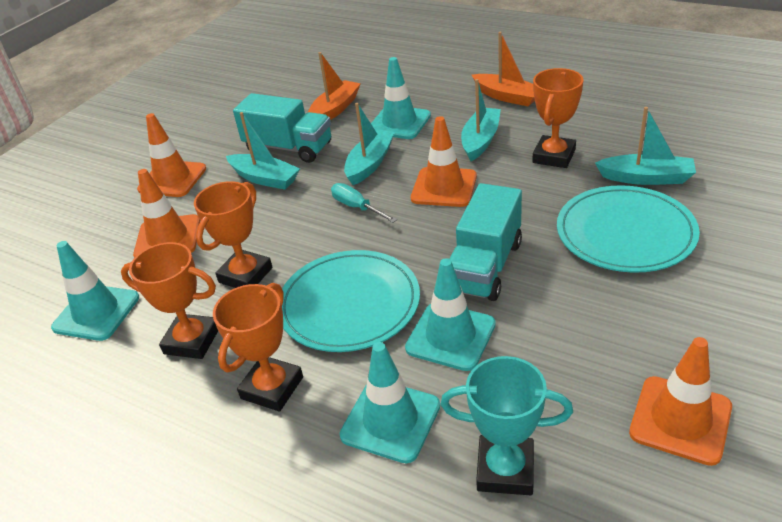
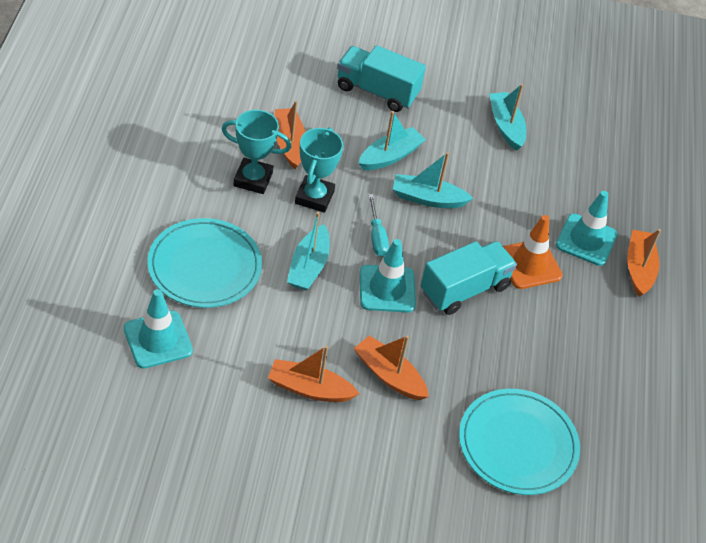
orange boat: [308,52,361,120] [472,32,535,106] = 2 -> [268,346,360,402] [275,101,305,169] [354,335,429,400] [627,229,661,297] = 4
orange traffic cone: [133,169,200,258] [137,113,206,197] [411,116,477,207] [629,337,732,466] = 4 -> [503,215,563,289] = 1
orange trophy: [121,242,218,359] [194,181,273,288] [213,283,303,412] [532,68,584,168] = 4 -> none = 0
turquoise traffic cone: [51,241,139,341] [339,342,440,463] [371,57,431,139] [405,258,496,371] = 4 -> [124,289,193,369] [360,239,416,312] [556,191,617,266] = 3
turquoise trophy: [441,356,573,495] = 1 -> [222,110,291,194] [295,127,343,213] = 2

